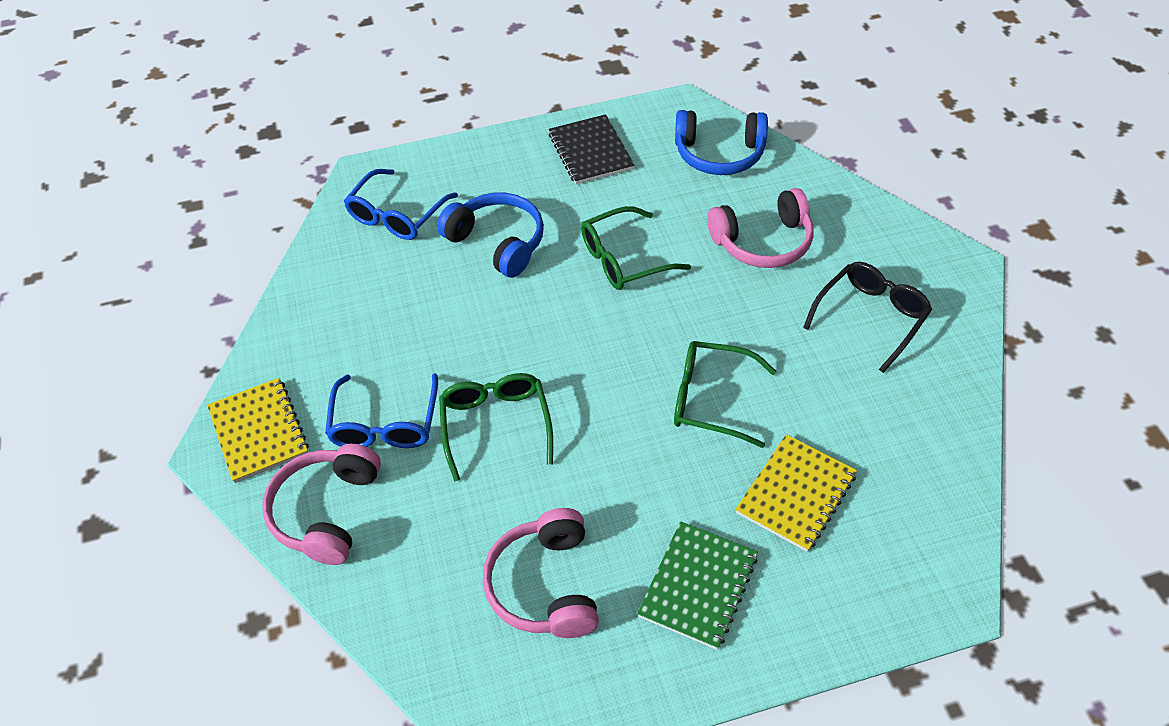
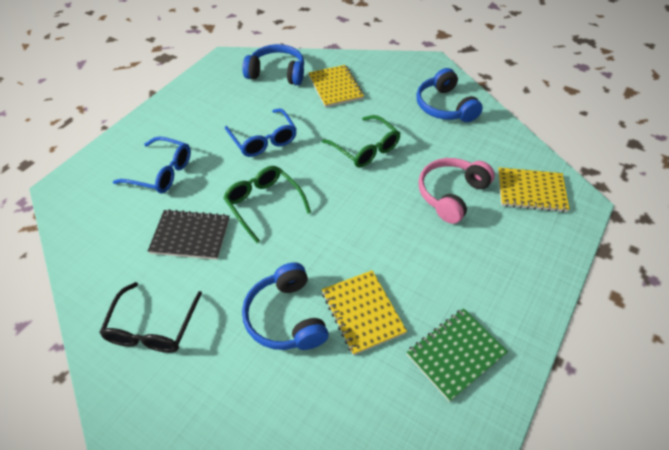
blue headphones: [437,193,544,278] [675,110,768,175] = 2 -> [242,44,304,85] [242,262,329,350] [416,68,483,122] = 3
green glasses: [439,373,553,482] [581,206,691,290] [674,341,777,448] = 3 -> [223,166,311,243] [322,115,401,168] = 2
pink headphones: [262,444,381,565] [483,508,599,638] [707,188,814,268] = 3 -> [418,158,495,224] = 1
yellow notebook: [207,378,309,483] [735,434,857,552] = 2 -> [308,65,364,107] [322,270,407,355] [498,167,570,212] = 3

